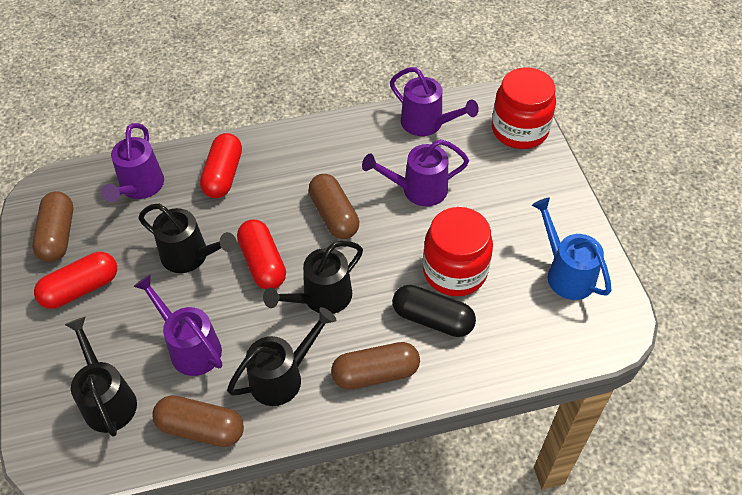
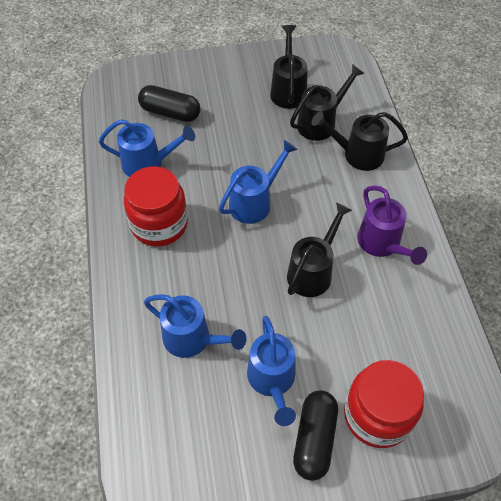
black capsule: [392,285,476,337] = 1 -> [138,85,200,122] [293,390,338,481] = 2
blue watering can: [532,198,611,300] = 1 -> [99,119,195,177] [144,294,246,358] [219,140,298,224] [247,316,296,426] = 4
brown capsule: [32,191,73,262] [152,396,244,447] [308,174,359,239] [331,342,420,389] = 4 -> none = 0
purple watering can: [101,123,164,202] [133,275,222,376] [362,139,469,206] [390,67,479,136] = 4 -> [357,185,427,265] = 1
red capsule: [34,252,117,309] [200,133,242,198] [237,220,286,289] = 3 -> none = 0

